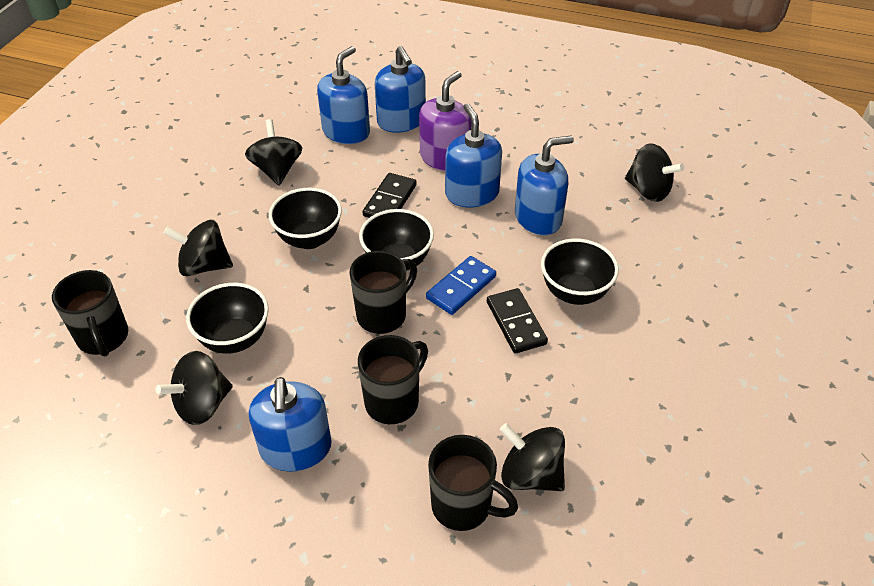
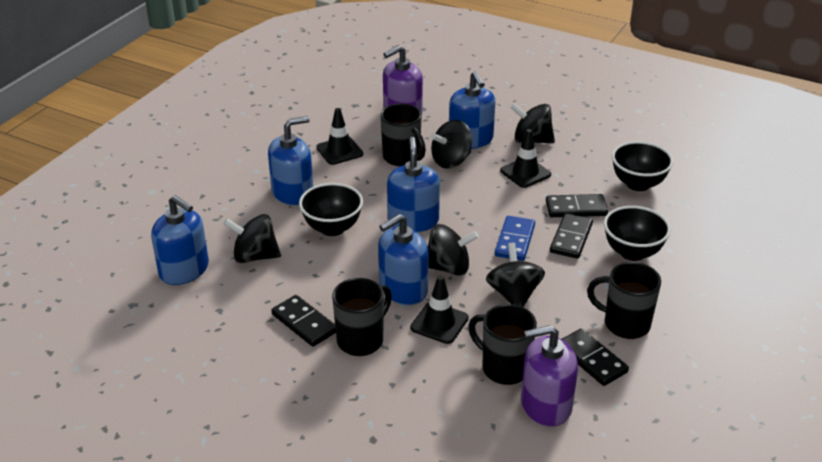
black bowl: [186,283,269,354] [269,188,342,249] [359,209,434,271] [541,239,619,305] = 4 -> [299,183,363,236] [604,206,671,261] [612,141,673,191] = 3
black domino: [363,173,417,218] [487,288,548,353] = 2 -> [271,295,336,347] [546,194,608,217] [550,213,593,259] [562,328,629,386] = 4
black traffic cone: none = 0 -> [316,108,363,165] [410,275,469,344] [500,129,551,188] = 3
purple soap dispenser: [419,71,472,171] = 1 -> [383,45,423,114] [521,325,578,427] = 2

